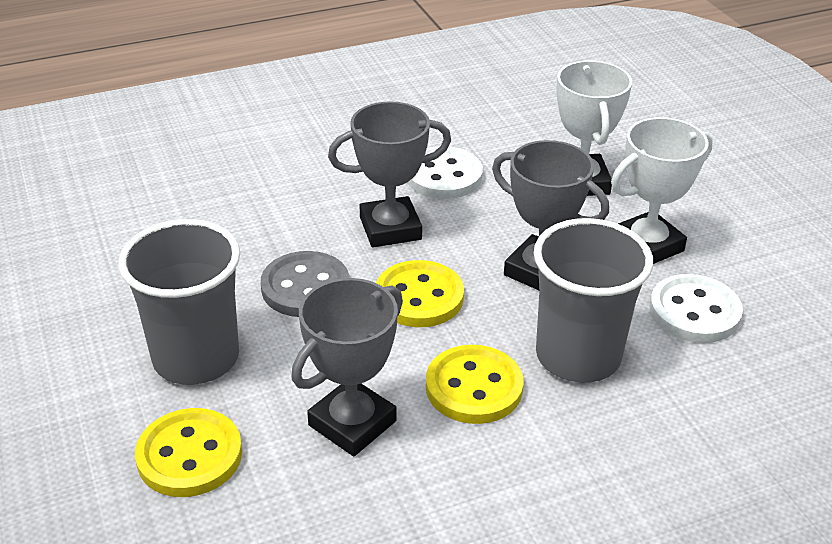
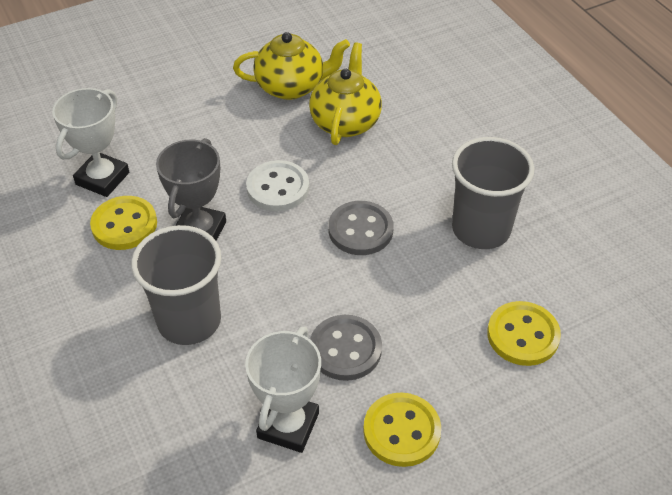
grey button: [261,251,349,317] = 1 -> [310,315,382,381] [328,201,394,255] = 2
grey trophy: [291,278,403,456] [328,101,451,247] [492,140,609,290] = 3 -> [156,138,226,241] = 1
white button: [407,146,483,199] [650,274,743,343] = 2 -> [246,160,309,211] = 1
yellow teapot: none = 0 -> [233,32,350,100] [309,42,382,145] = 2

